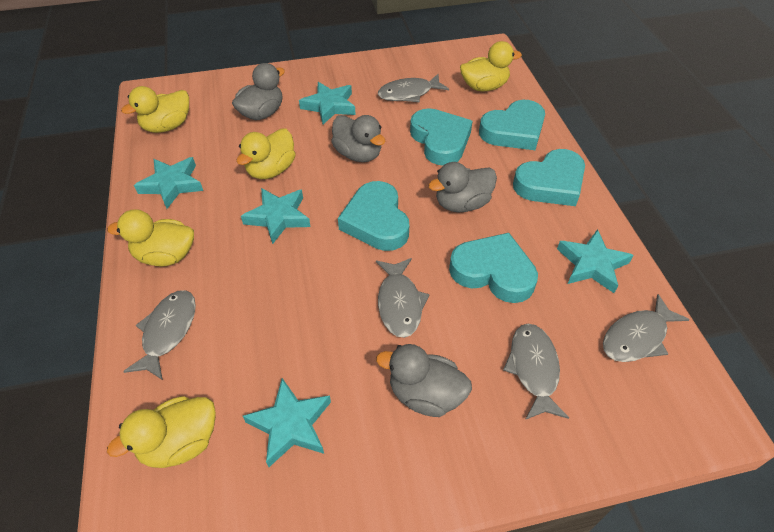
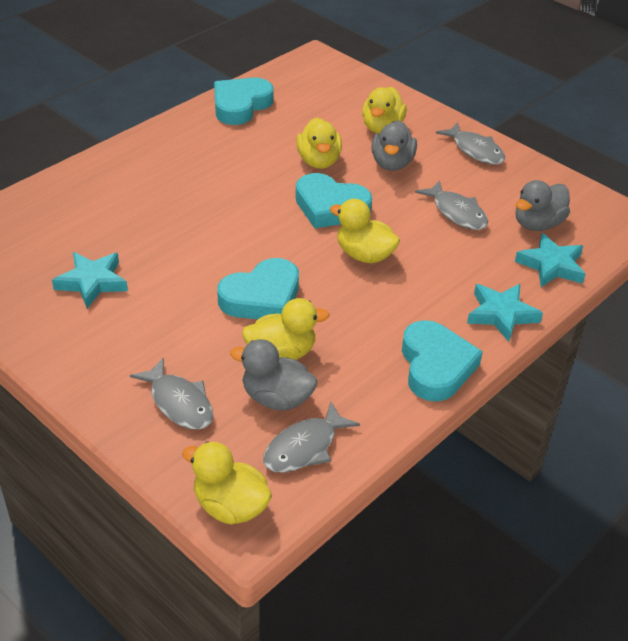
grey duck: [232,63,285,120] [331,115,386,162] [376,344,472,417] [428,162,497,212] = 4 -> [230,339,318,411] [371,120,417,171] [516,180,570,231] = 3
grey fish: [123,290,196,380] [376,258,429,338] [378,74,449,102] [503,324,569,420] [603,294,690,362] = 5 -> [130,358,213,430] [263,401,360,473] [415,180,488,230] [436,122,505,165] = 4
turquoise heart: [338,181,409,251] [410,108,473,166] [449,233,538,303] [479,100,545,150] [513,149,585,206] = 5 -> [214,78,273,125] [217,258,299,319] [295,173,372,228] [402,320,483,401] = 4
turquoise star: [134,157,203,209] [241,188,310,244] [243,378,331,467] [299,82,356,124] [557,229,633,293] = 5 -> [52,252,128,308] [467,284,543,342] [515,233,585,287] = 3

